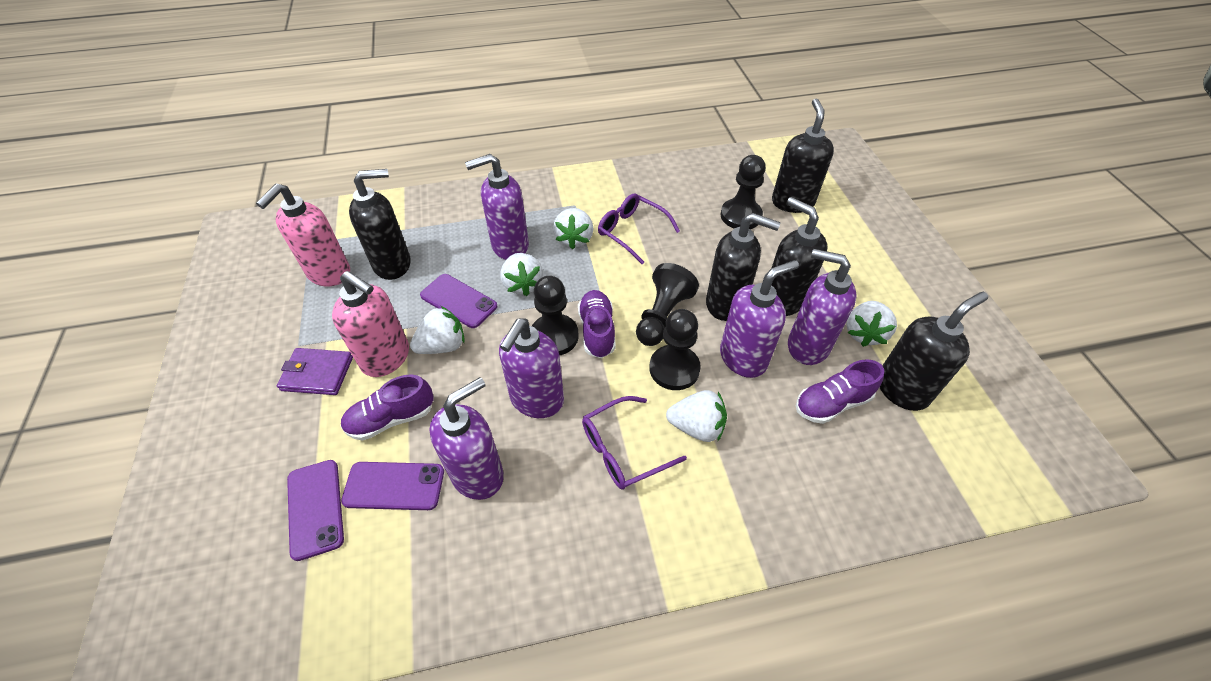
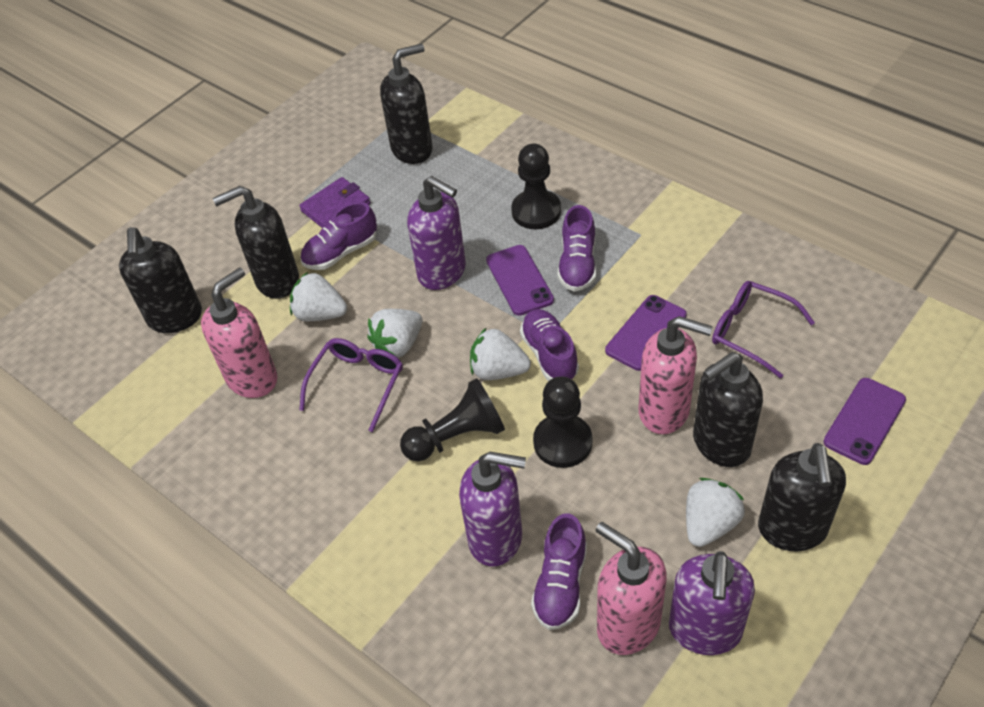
black pawn: [532,276,579,355] [636,263,699,346] [649,309,701,390] [721,155,766,229] = 4 -> [400,378,505,462] [511,143,561,229] [533,377,592,468] = 3
pink soap dispenser: [256,184,350,286] [332,271,409,377] = 2 -> [201,267,278,398] [596,522,667,655] [639,316,713,434] = 3
purple shoe: [341,374,433,441] [578,290,616,358] [796,359,884,424] = 3 -> [300,202,377,270] [520,309,579,381] [531,513,587,630] [557,205,596,292] = 4
purple soap dispenser: [430,377,504,500] [465,154,529,260] [499,318,564,418] [720,260,799,378] [788,249,857,365] = 5 -> [407,176,466,290] [459,452,526,567] [669,551,755,655] = 3
white strawberry: [410,306,465,354] [500,253,543,296] [553,208,594,249] [666,390,727,442] [847,301,897,347] = 5 -> [290,271,347,321] [367,309,422,358] [470,327,531,380] [686,478,745,547] = 4

